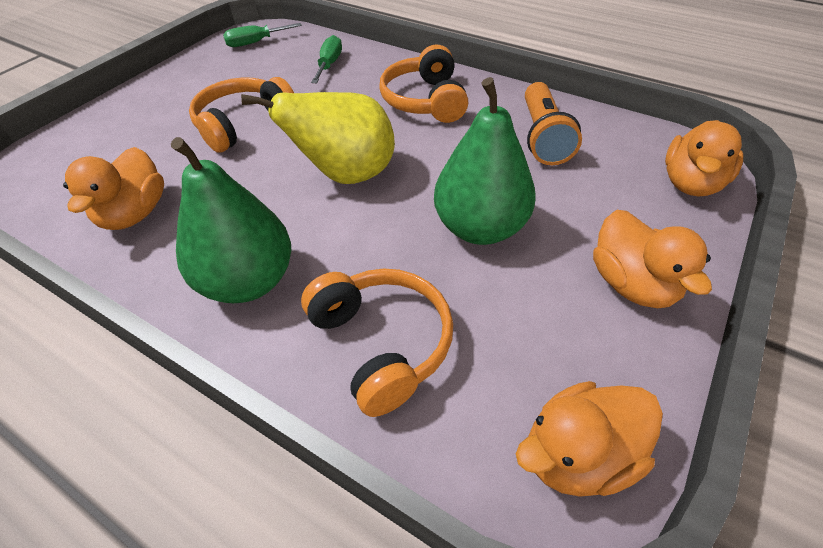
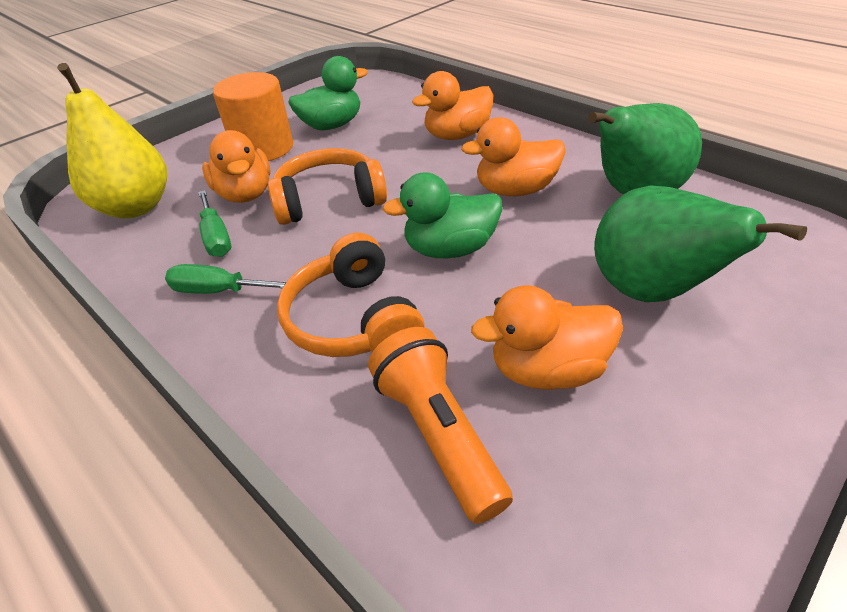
green duck: none = 0 -> [288,56,368,130] [382,172,503,258] = 2
orange cylinder: none = 0 -> [213,72,293,161] = 1
orange headphones: [189,77,294,153] [301,268,453,417] [379,45,468,123] = 3 -> [268,148,387,225] [277,233,425,357] = 2

